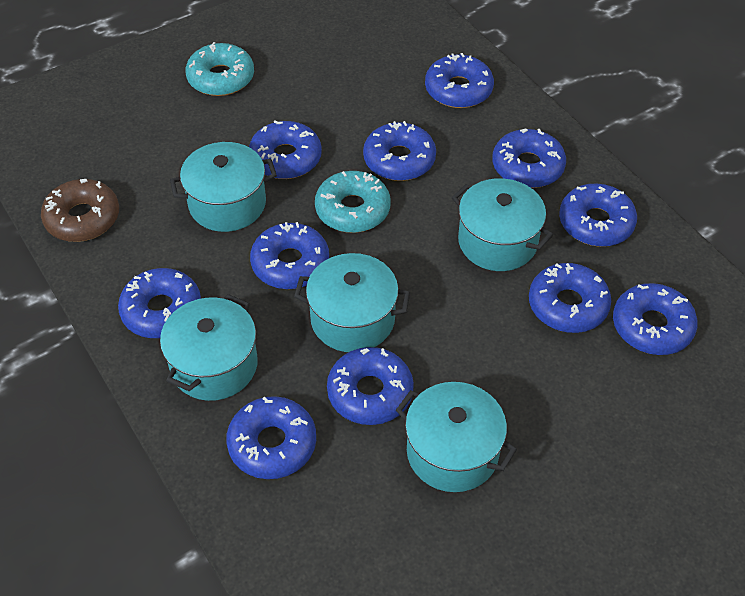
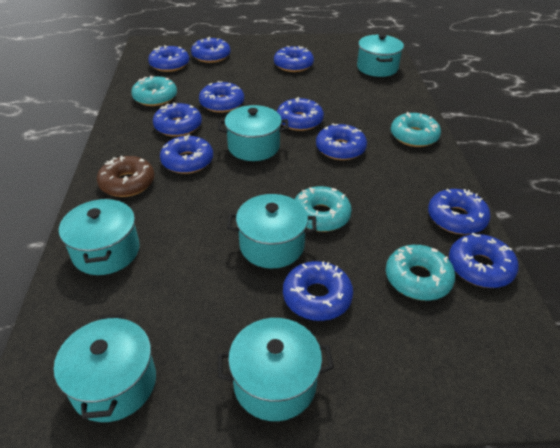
turquoise donut: [185,42,254,96] [315,171,391,233] = 2 -> [131,76,177,106] [295,186,352,232] [386,245,455,301] [391,112,441,147] = 4
turquoise pot: [160,294,258,401] [170,142,277,232] [294,253,410,352] [396,382,517,492] [452,178,553,271] = 5 -> [54,314,156,422] [59,198,140,275] [218,105,289,161] [218,318,334,421] [227,194,316,268] [357,34,404,77] = 6

